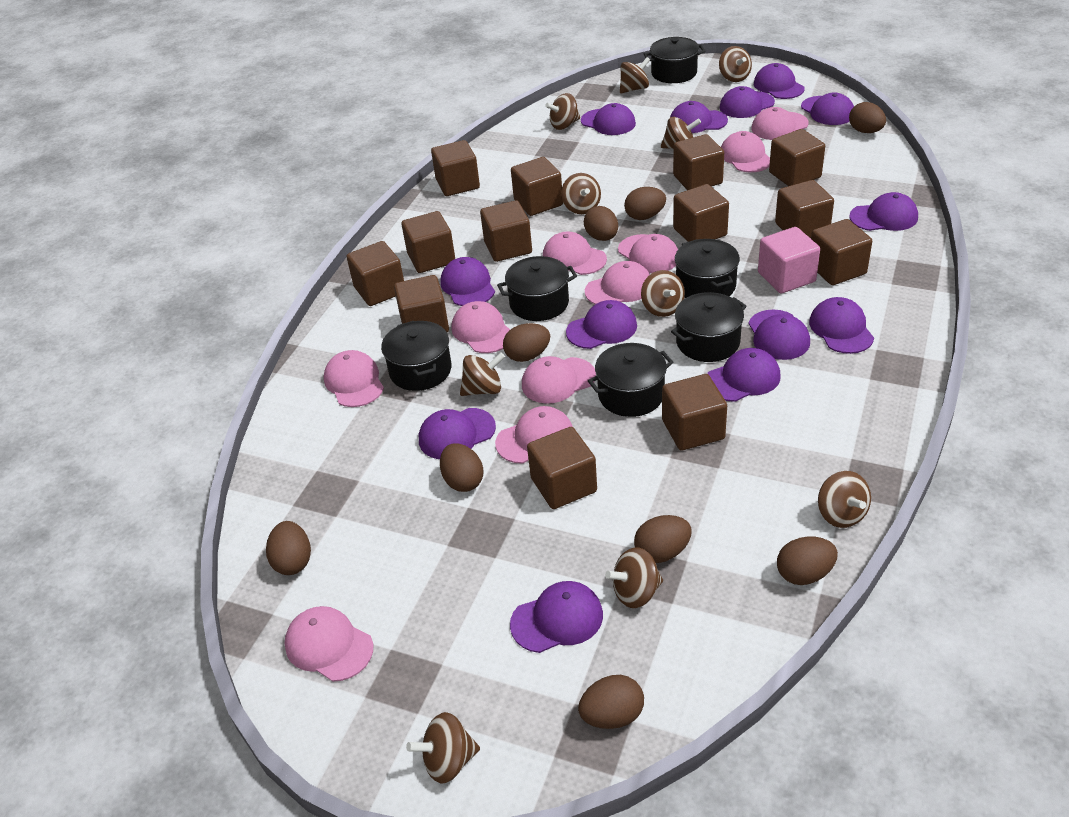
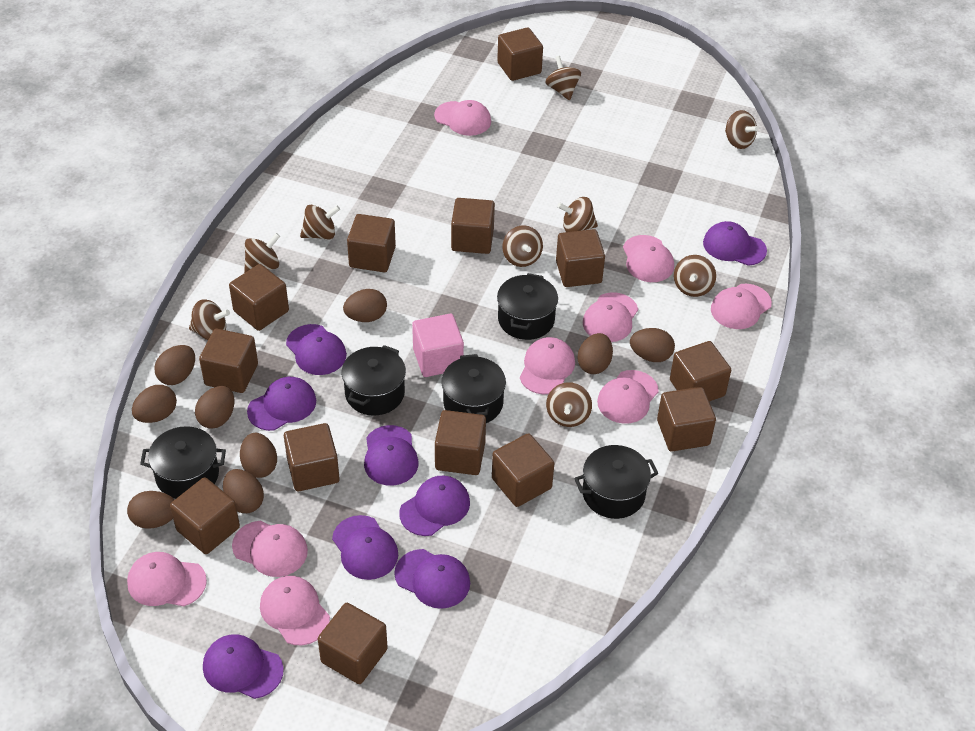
black pot: [381,321,452,391] [497,256,577,321] [588,343,673,417] [644,37,705,83] [671,292,747,362] [675,239,740,298] = 6 -> [140,426,226,499] [342,345,406,416] [442,354,506,423] [497,273,558,340] [574,445,658,519] = 5
brown spinning top: [406,712,480,783] [460,352,505,396] [545,93,580,130] [561,173,601,214] [605,547,663,608] [620,57,650,94] [641,270,685,317] [661,117,701,149] [719,46,752,82] [818,471,871,528] = 10 -> [189,299,230,340] [244,233,280,273] [300,205,340,240] [503,225,543,267] [545,56,581,100] [546,382,592,427] [557,197,598,232] [674,255,716,297] [725,110,759,149] = 9
pink cap: [285,606,373,682] [324,350,384,407] [452,301,510,353] [495,406,573,464] [522,356,596,404] [543,231,607,275] [585,261,650,305] [618,234,678,273] [721,131,770,172] [751,107,809,140] = 10 -> [127,552,207,606] [232,521,308,577] [260,576,330,645] [434,100,491,136] [520,337,575,394] [583,292,638,342] [597,370,659,424] [623,235,674,282] [711,284,772,329] = 9
purple cap: [419,408,496,459] [440,257,495,306] [510,581,603,653] [566,300,637,349] [581,103,636,135] [670,101,728,133] [707,348,781,402] [720,86,775,118] [748,309,810,360] [754,63,805,99] [801,93,854,125] [809,297,874,354] [849,192,918,231] = 13 -> [203,634,284,699] [247,377,316,431] [286,324,347,375] [332,515,398,580] [364,425,419,486] [394,549,470,609] [399,476,470,536] [703,221,767,266] = 8

